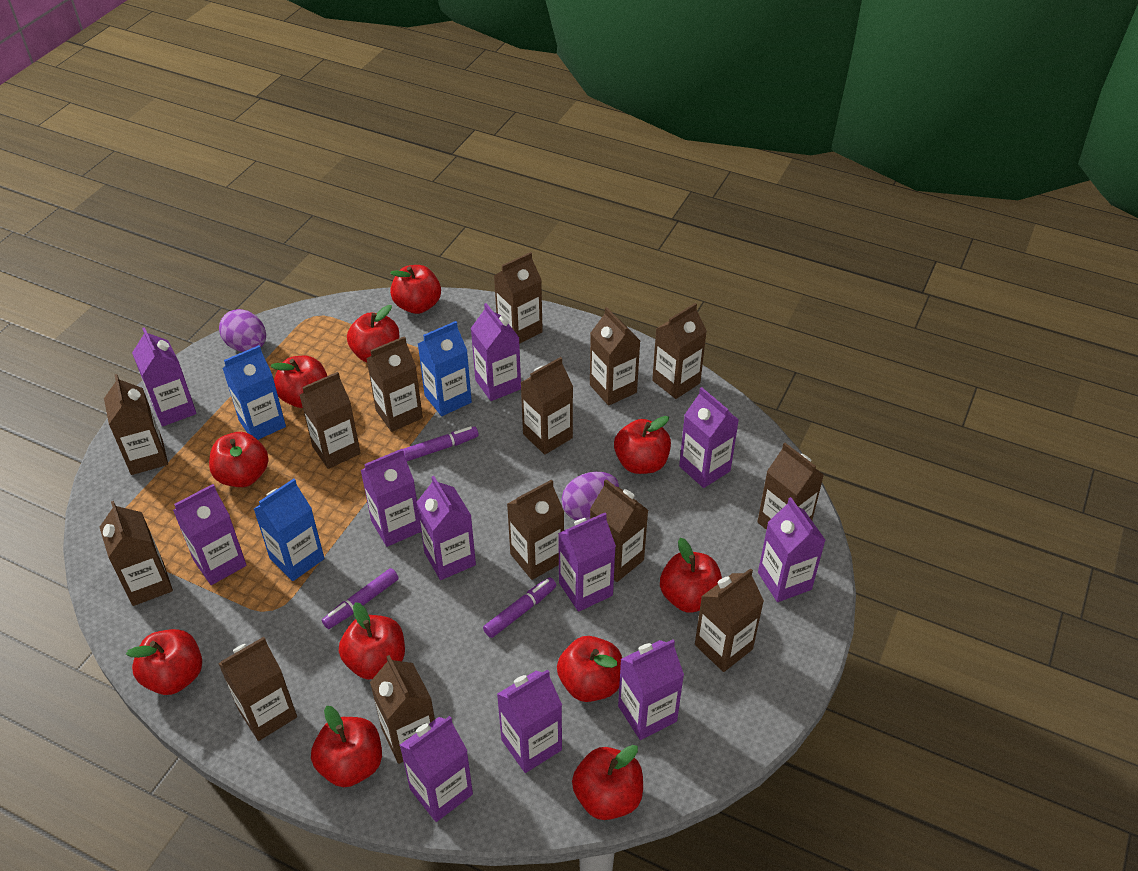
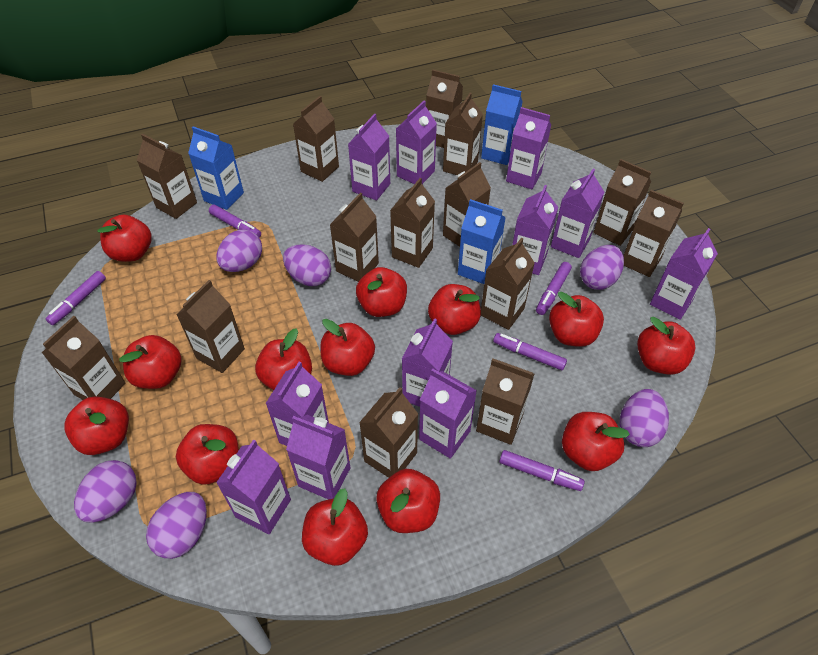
purple egg: [219,309,266,352] [562,472,619,520] = 2 -> [74,460,137,523] [146,492,207,559] [216,230,262,272] [283,244,331,286] [580,245,624,290] [620,389,669,447] = 6
purple marker: [322,568,399,629] [403,426,479,461] [483,577,556,638] = 3 -> [46,271,106,325] [209,205,261,238] [493,333,567,371] [499,450,585,491] [536,262,572,315] = 5
red apple: [126,629,202,695] [209,432,269,487] [270,356,327,408] [311,706,382,787] [339,602,405,680] [347,305,399,362] [390,265,441,314] [557,636,622,702] [572,745,643,820] [614,416,671,474] [660,538,722,613] = 11 -> [64,396,129,455] [97,215,152,262] [120,335,182,389] [176,424,239,485] [255,328,312,390] [302,488,368,566] [320,319,375,376] [356,267,407,317] [376,469,440,533] [428,284,481,335] [549,292,604,347] [562,412,630,471] [637,317,696,375] = 13

